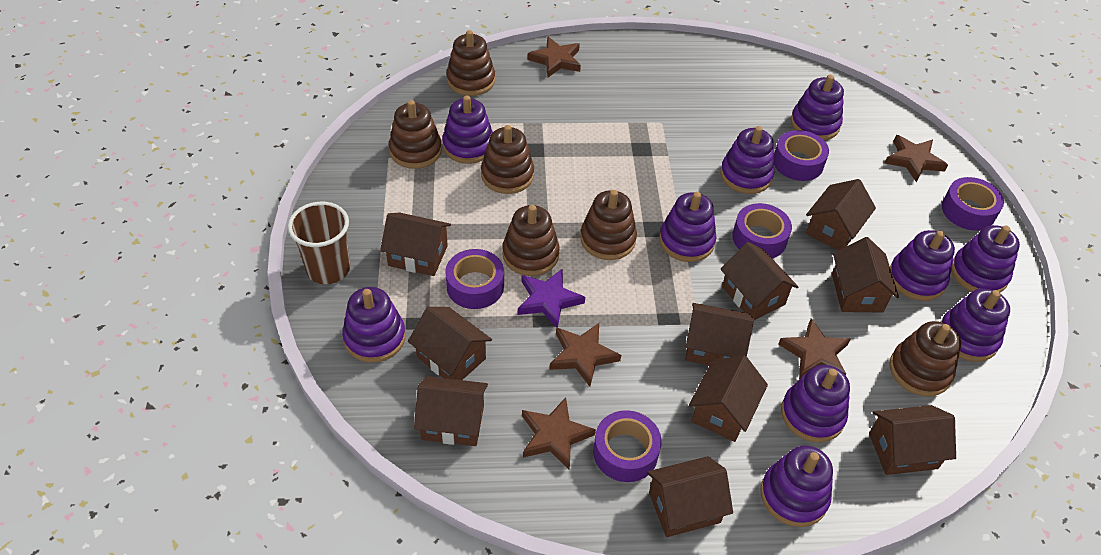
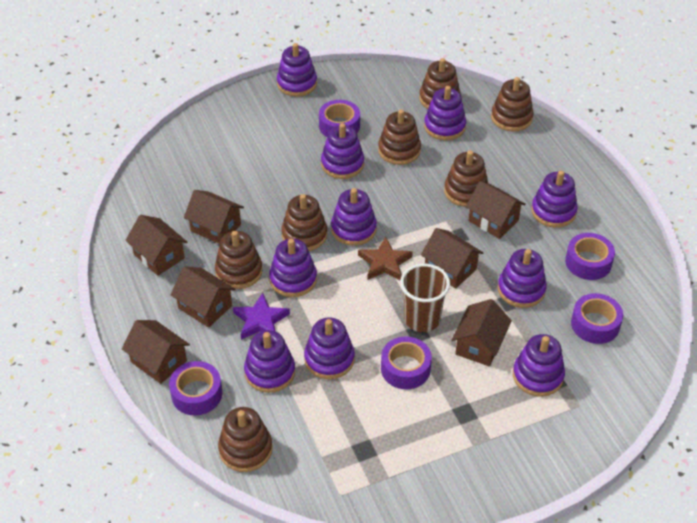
brown house: [380,213,451,276] [408,307,492,380] [414,376,488,446] [647,456,733,537] [685,303,754,365] [689,356,768,442] [721,242,798,320] [806,179,876,251] [832,237,899,313] [869,405,956,475] = 10 -> [122,320,190,384] [125,215,187,276] [170,267,235,328] [184,190,244,244] [421,228,483,289] [452,299,512,366] [466,181,526,239] = 7
brown stacking toy: [389,100,442,169] [447,30,495,96] [481,125,534,194] [502,205,559,276] [580,190,637,260] [889,321,961,396] = 6 -> [215,231,263,289] [218,407,273,472] [281,194,327,251] [378,109,421,165] [419,58,461,109] [444,150,488,207] [491,77,534,132] = 7
brown star: [522,397,596,469] [527,36,581,77] [549,323,621,387] [778,318,851,379] [885,135,948,183] = 5 -> [358,237,413,280] = 1

